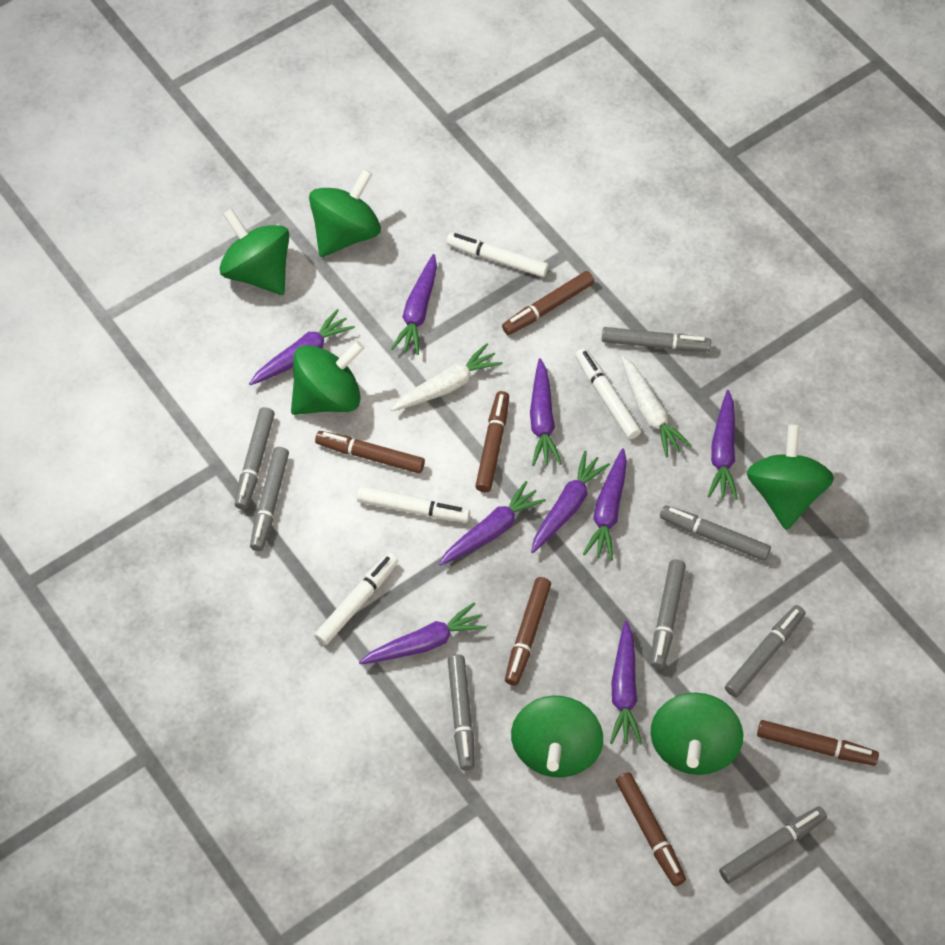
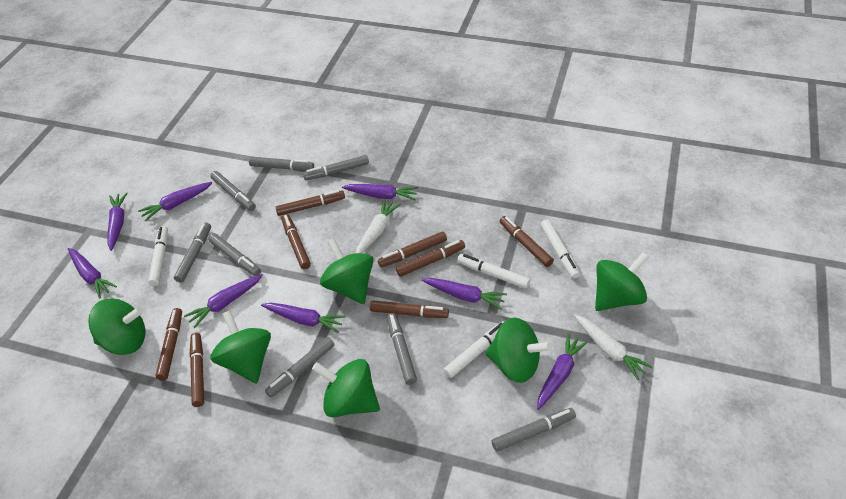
brown marker: [315,431,425,473] [475,391,509,492] [502,271,594,335] [505,577,551,686] [616,772,686,886] [757,720,879,766] = 6 -> [155,308,182,380] [189,333,204,407] [275,190,345,216] [281,214,311,269] [370,300,449,318] [378,231,447,267] [396,240,465,277] [500,216,554,267] = 8
purple carrot: [249,309,355,385] [359,603,487,664] [391,254,437,355] [439,481,546,566] [530,358,562,466] [531,451,610,553] [583,448,627,561] [610,621,642,745] [708,390,738,500] = 9 -> [68,248,117,298] [108,192,127,251] [138,182,213,222] [184,274,263,328] [261,303,345,333] [342,184,418,200] [422,278,507,310] [537,333,588,410] = 8

